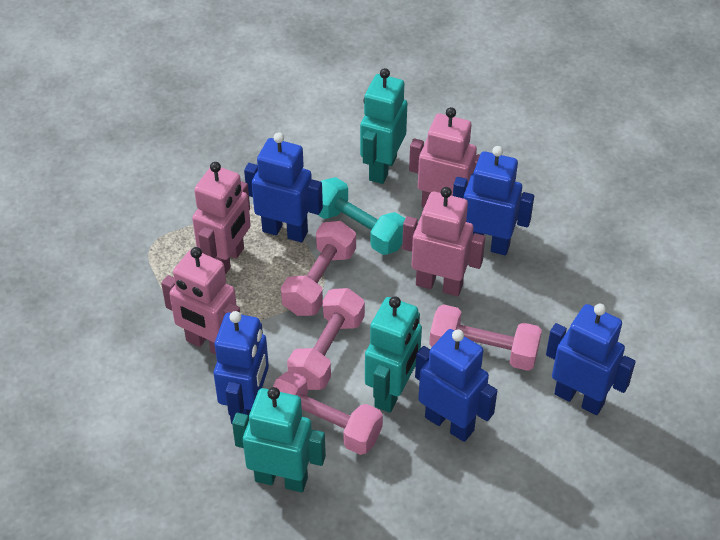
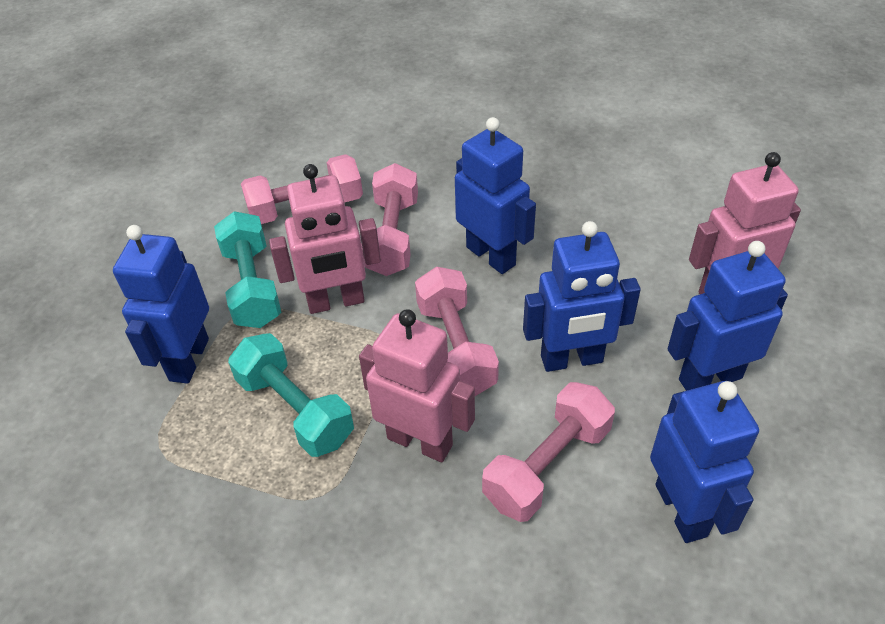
pink robot: [161,247,240,355] [192,162,251,275] [402,187,486,296] [409,107,480,208] = 4 -> [269,164,381,314] [359,309,475,462] [689,152,801,294] = 3
turquoise dumbbell: [318,177,405,255] = 1 -> [214,211,281,328] [228,333,354,457] = 2
turquoise robot: [232,387,326,492] [360,68,407,184] [365,296,422,413] = 3 -> none = 0

